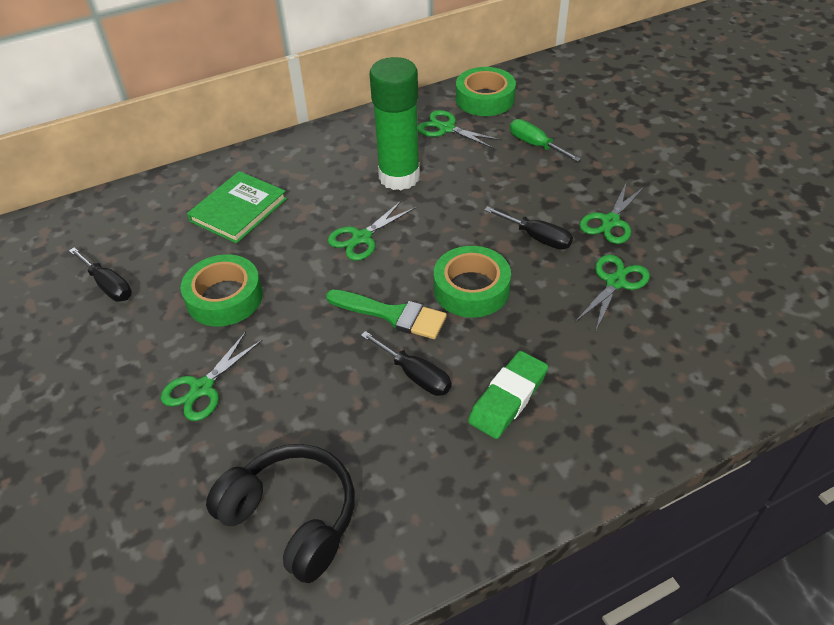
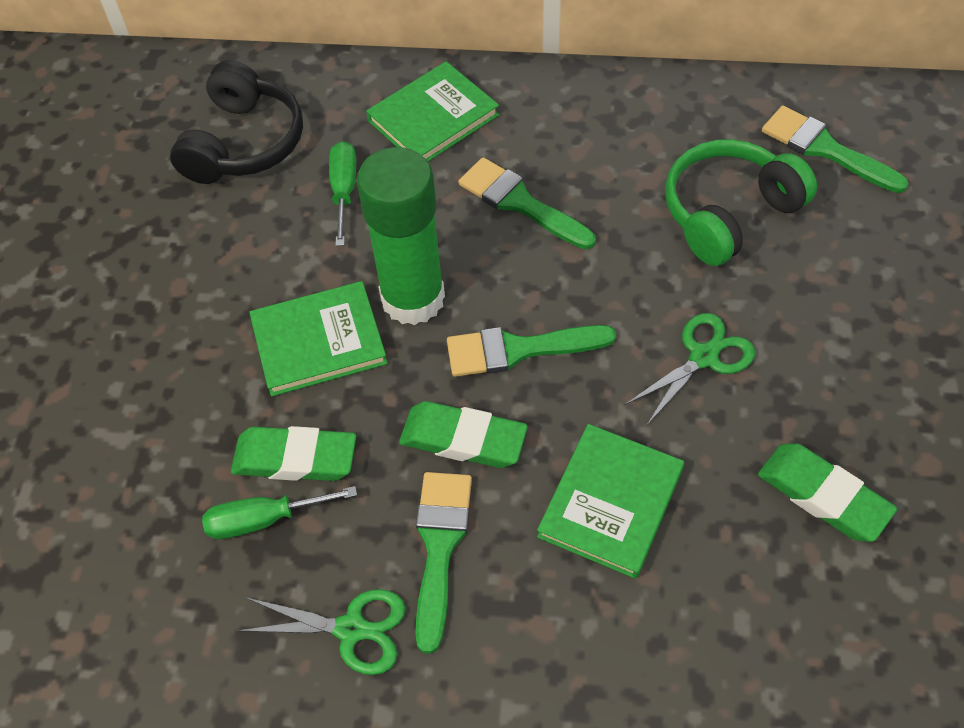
black screwdriver: [69,247,132,302] [361,331,451,396] [484,206,573,249] = 3 -> none = 0
green book: [187,171,287,244] = 1 -> [249,281,388,397] [366,61,499,161] [537,424,684,579] = 3
green brush: [326,290,447,339] = 1 -> [415,472,472,654] [447,325,616,377] [458,157,596,249] [762,105,909,193] = 4
green eraser: [468,351,548,439] = 1 -> [231,426,356,481] [399,401,528,468] [758,443,897,542] = 3
green headphones: none = 0 -> [665,139,817,266] = 1
green scissors: [161,332,263,421] [328,200,415,261] [417,110,502,149] [575,255,650,330] [579,181,645,244] = 5 -> [237,589,406,675] [624,313,755,425] = 2
green screwdriver: [510,119,581,162] = 1 -> [202,486,357,539] [329,141,356,246] = 2
green tape: [181,254,263,326] [434,246,511,318] [456,67,516,116] = 3 -> none = 0

